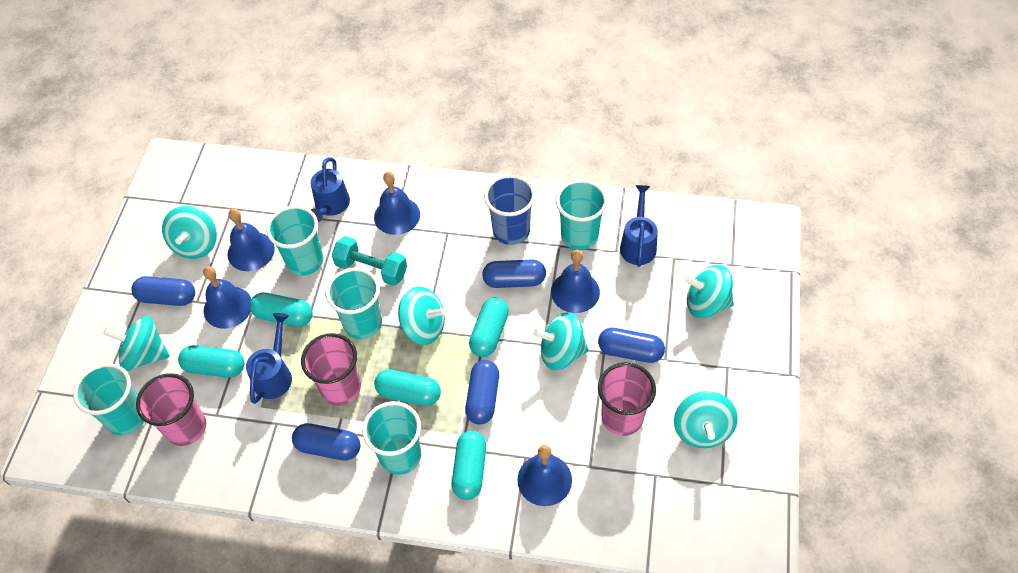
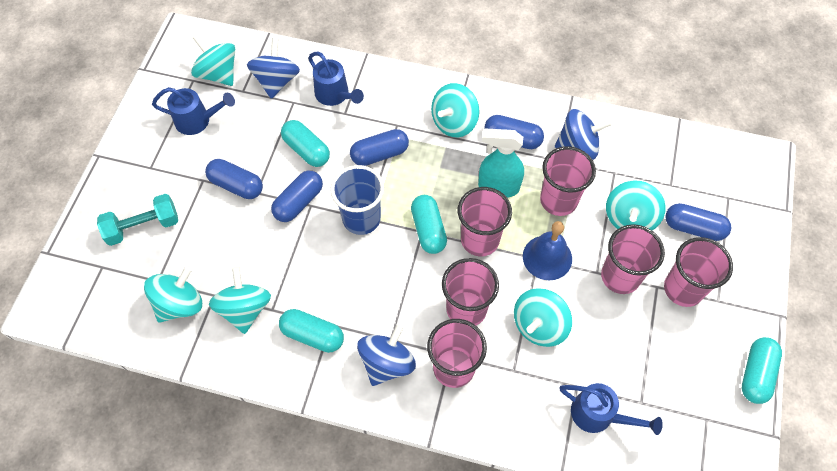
blue bell: [203,266,251,329] [228,209,275,271] [374,172,420,235] [517,445,572,506] [551,250,600,313] = 5 -> [523,221,572,280] = 1
blue spinning top: none = 0 -> [247,38,300,99] [357,324,416,386] [555,109,612,160] = 3
pink cup: [136,373,206,446] [301,333,361,406] [598,362,656,436] = 3 -> [427,319,487,388] [442,258,499,325] [457,187,512,256] [540,146,596,216] [601,224,665,294] [664,237,733,307] = 6
turquoise capsule: [178,345,244,377] [250,292,313,327] [374,369,441,406] [452,431,486,500] [469,298,509,357] = 5 -> [279,309,344,353] [281,120,330,167] [411,195,447,254] [742,337,782,404] = 4
turquoise cup: [73,363,144,436] [266,206,323,276] [326,268,382,339] [362,401,421,475] [556,180,607,250] = 5 -> none = 0
turquoise spray bottle: none = 0 -> [478,128,524,198] = 1

